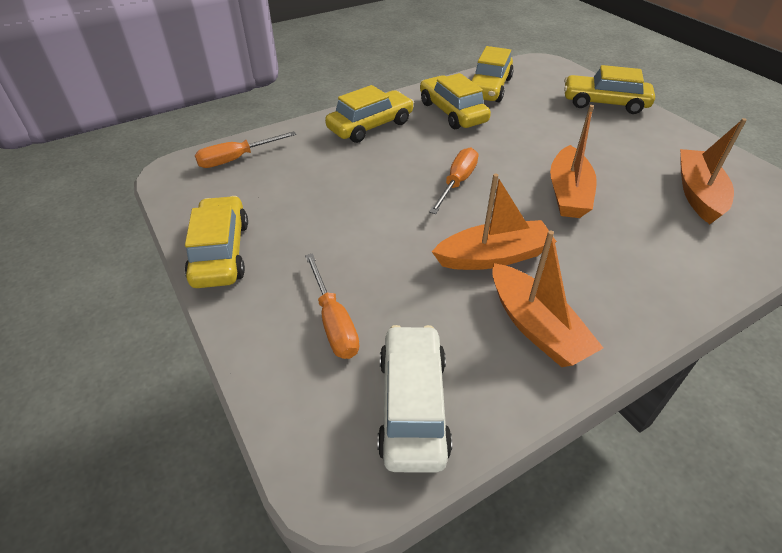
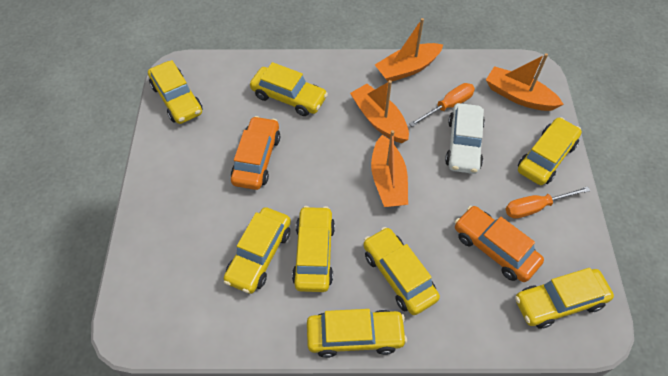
orange car: none = 0 -> [231,116,280,190] [455,206,544,282] = 2
orange screwdriver: [195,131,296,168] [305,253,359,359] [429,147,478,214] = 3 -> [409,83,475,127] [506,186,590,219] = 2
yellow car: [185,196,248,288] [325,85,414,143] [420,73,491,129] [471,46,514,102] [564,65,655,114] = 5 -> [148,60,202,124] [224,207,291,294] [250,62,328,116] [292,206,335,292] [307,309,407,358] [363,227,440,315] [515,268,614,329] [518,117,582,185] = 8

